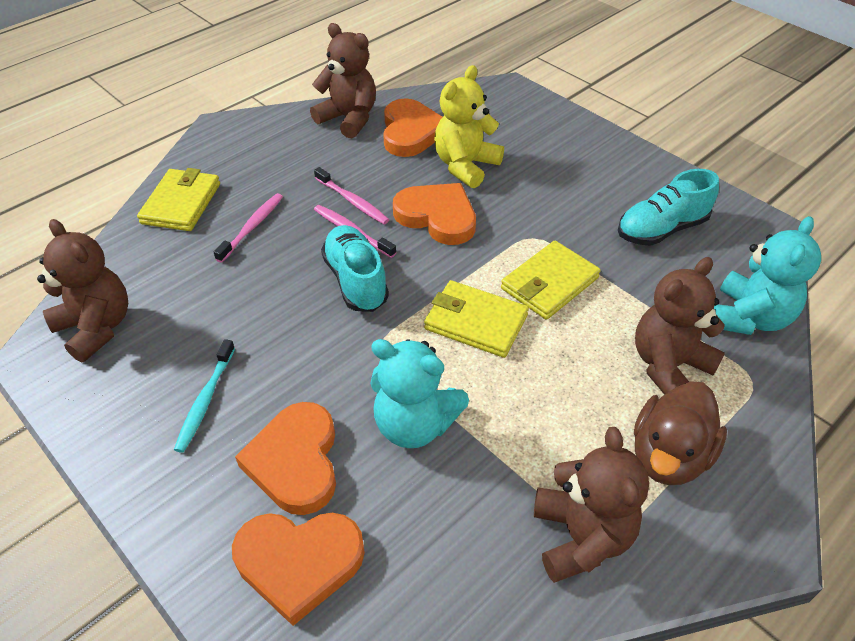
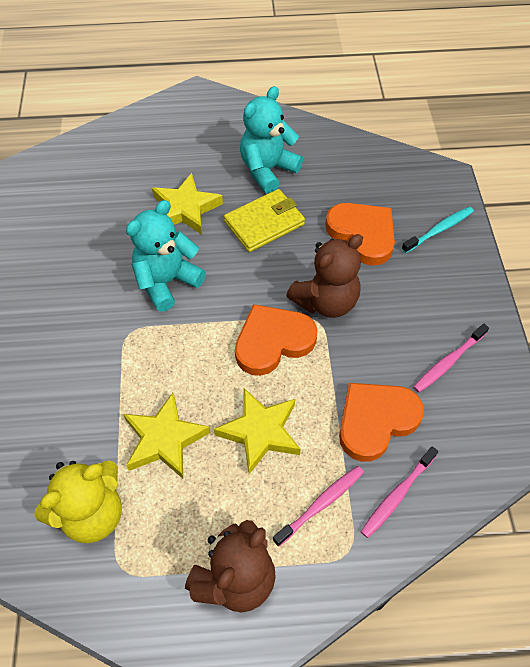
brown duck: [634,381,727,485] = 1 -> none = 0
brown teddy bear: [37,219,128,362] [310,23,376,138] [534,427,649,583] [635,257,725,395] = 4 -> [185,520,276,612] [286,234,363,318] = 2
orange heart: [232,513,365,626] [235,402,336,515] [383,98,442,157] [393,183,476,245] = 4 -> [235,304,317,376] [325,203,395,266] [339,383,424,462] = 3
turquoise shoe: [321,225,389,312] [618,169,719,246] = 2 -> none = 0
yellow star: none = 0 -> [123,393,211,478] [152,173,223,235] [214,388,301,474] = 3
yellow wallet: [137,168,220,231] [424,280,529,358] [501,241,601,320] = 3 -> [224,189,305,252] = 1

